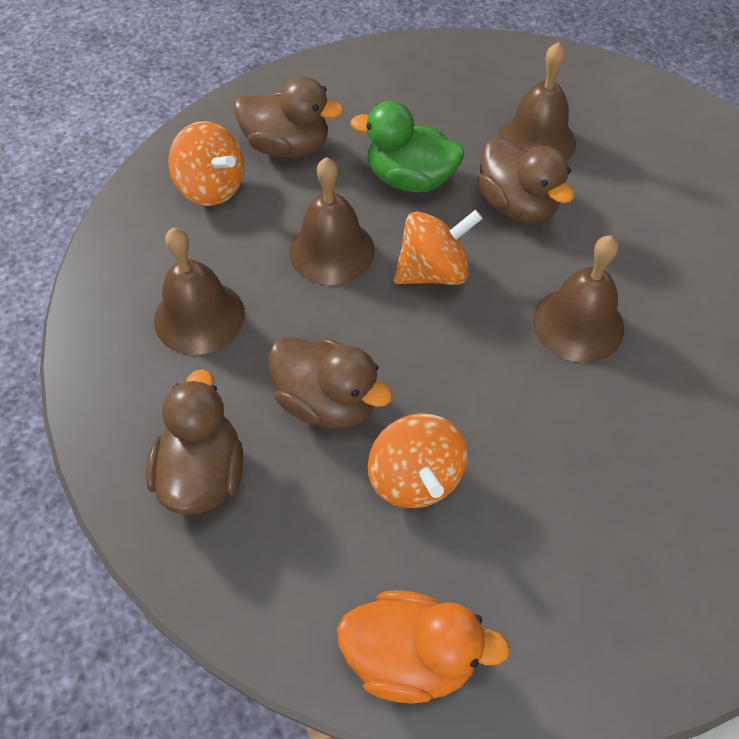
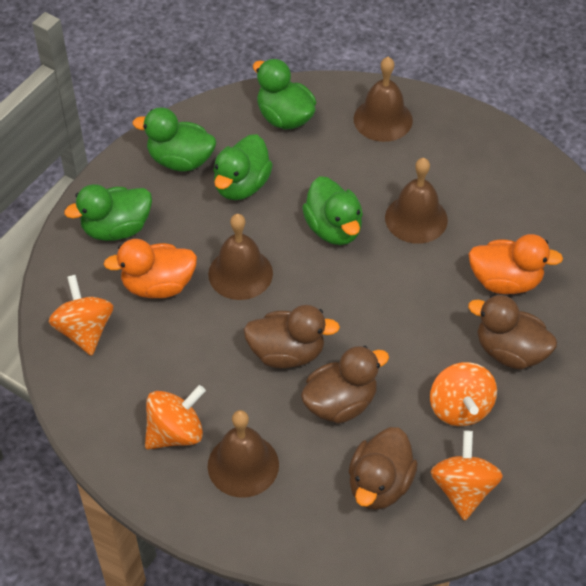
green duck: [350,101,464,193] = 1 -> [64,184,152,241] [132,107,216,172] [213,134,273,200] [253,59,316,129] [302,176,363,245] = 5
orange duck: [337,590,510,704] = 1 -> [103,239,197,298] [468,234,563,294] = 2
orange spinning top: [168,121,244,206] [368,413,467,508] [394,209,483,285] = 3 -> [49,275,113,356] [145,385,206,450] [430,362,497,426] [431,431,503,521] = 4

